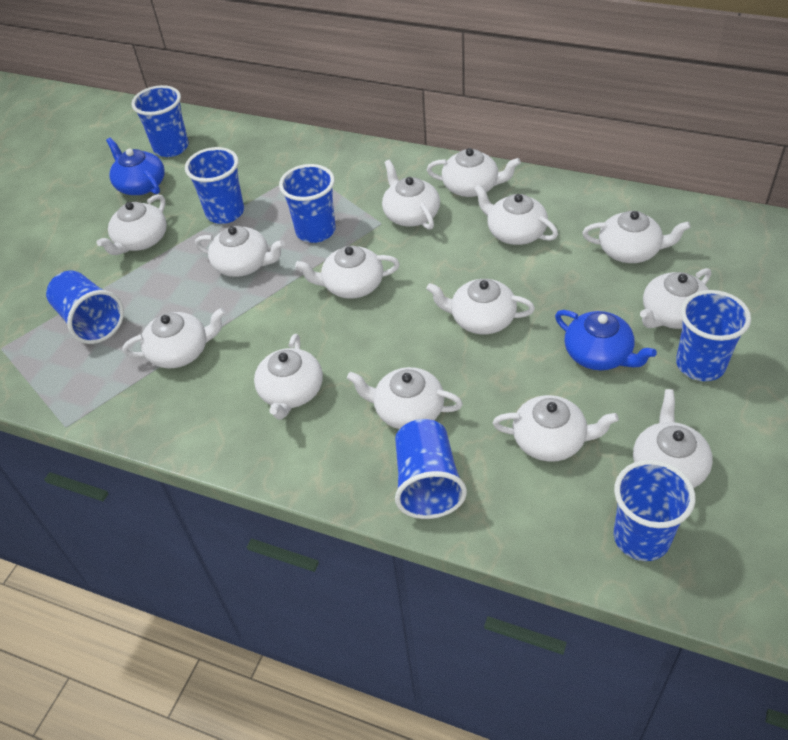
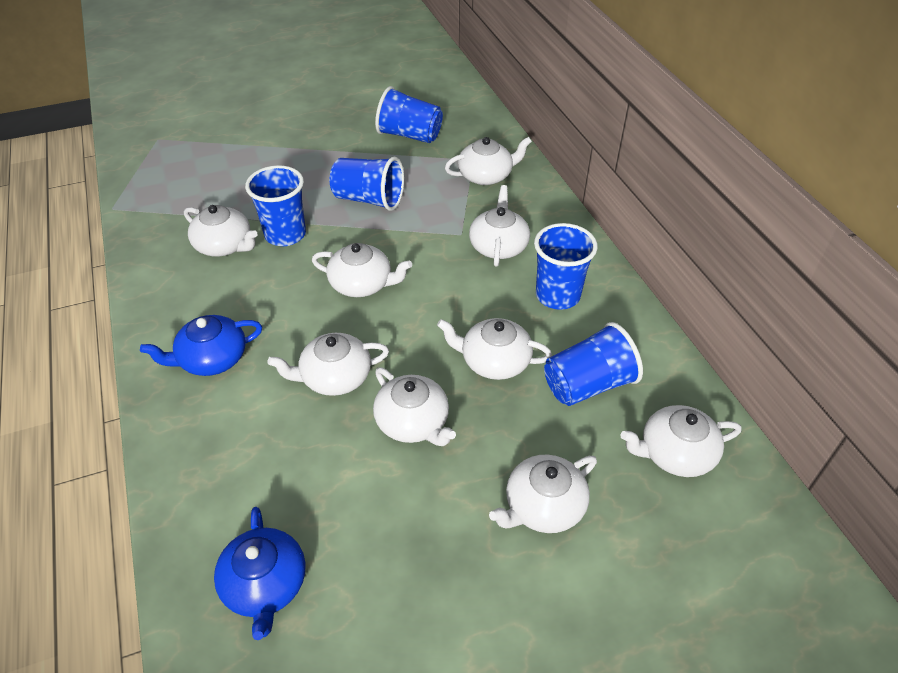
blue cup: [46,270,124,344] [131,85,189,157] [185,147,244,224] [279,164,336,243] [395,419,467,519] [614,460,695,561] [676,290,751,381] = 7 -> [245,165,306,246] [330,157,404,211] [375,86,443,143] [534,223,598,310] [544,322,643,406] = 5
white teapot: [97,194,167,255] [122,308,226,368] [195,226,285,277] [254,334,323,420] [295,246,400,299] [347,367,463,429] [382,160,440,230] [426,279,535,334] [427,148,521,197] [473,184,558,245] [493,395,619,462] [582,211,691,263] [633,389,713,488] [640,268,711,329] = 14 -> [184,205,258,256] [267,333,389,396] [312,243,412,297] [373,367,456,446] [437,318,552,380] [445,137,532,185] [469,185,530,267] [489,455,597,533] [621,405,741,477] = 9

